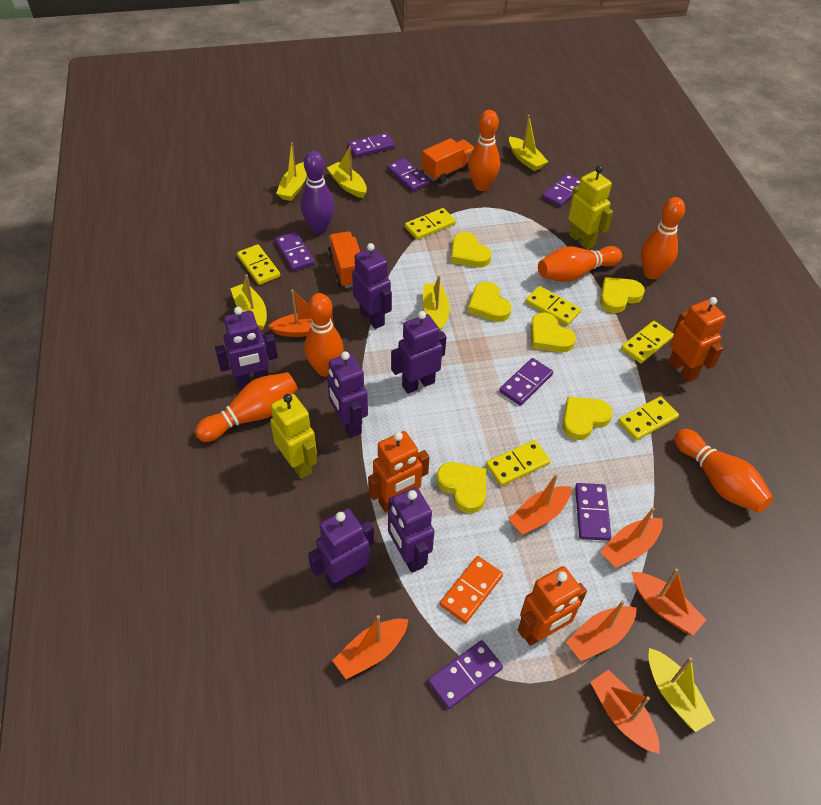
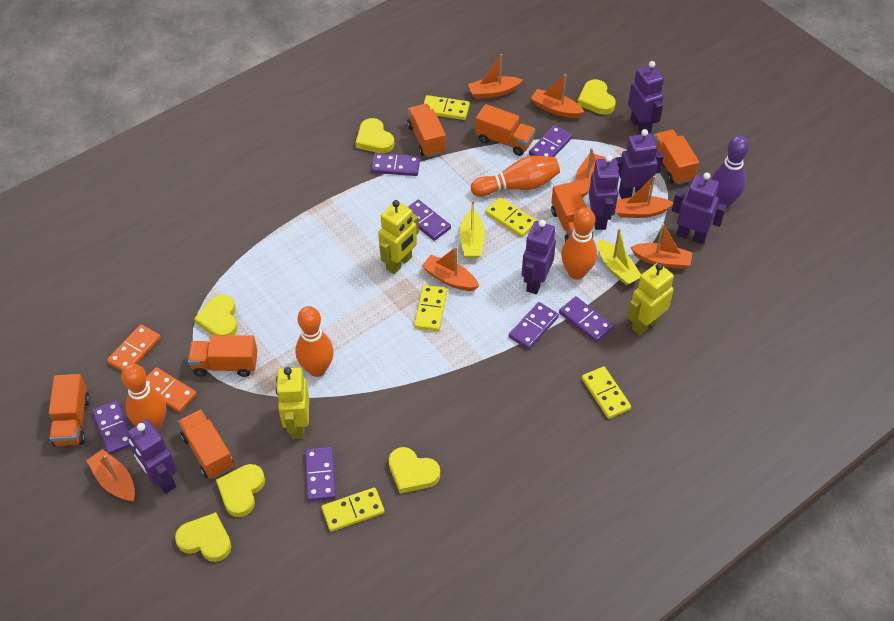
orange bowling pin: [195,372,298,442] [304,293,344,377] [468,110,500,191] [538,246,622,282] [641,197,685,279] [674,429,773,513] = 6 -> [121,363,166,431] [296,306,334,377] [471,156,560,197] [561,207,597,280] = 4
orange domino: [440,556,503,623] = 1 -> [107,324,161,371] [146,367,197,413] = 2
orange robot: [368,431,429,512] [518,566,587,646] [669,297,726,382] = 3 -> none = 0
orange truck: [328,231,360,288] [422,138,474,183] = 2 -> [49,374,90,446] [178,409,234,479] [188,335,258,377] [407,104,446,157] [475,104,535,156] [551,182,594,242] [653,130,699,185] = 7
yellow boat: [230,274,267,330] [276,142,307,201] [327,146,367,198] [423,275,450,332] [509,115,548,171] [648,648,715,732] = 6 -> [460,200,485,258] [598,228,641,285] = 2
yellow domino: [237,244,280,285] [405,208,456,240] [486,440,551,486] [525,286,581,326] [618,396,679,441] [621,321,674,363] = 6 -> [322,487,384,532] [414,285,447,331] [424,95,470,120] [485,197,536,237] [582,366,631,419] = 5
yellow robot: [270,394,317,479] [568,166,613,250] = 2 -> [276,367,309,439] [378,200,419,274] [627,263,674,335] = 3

